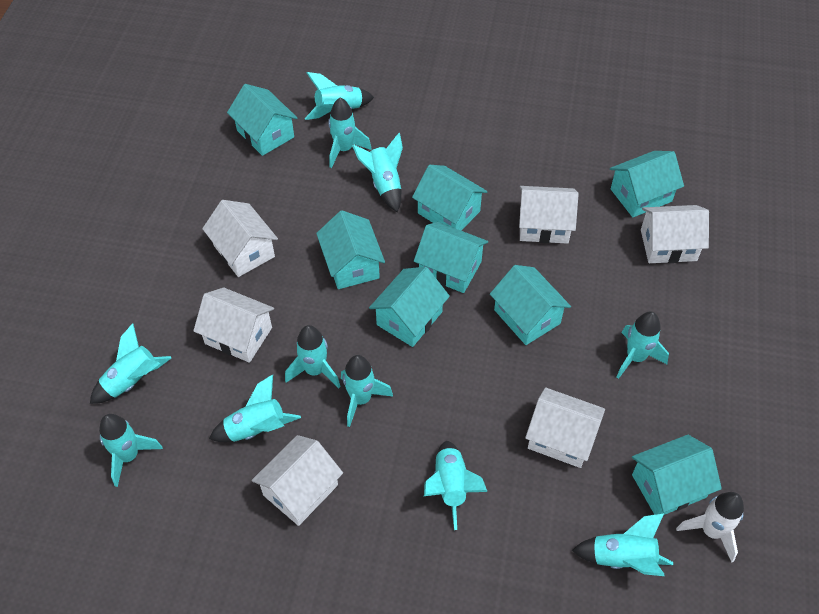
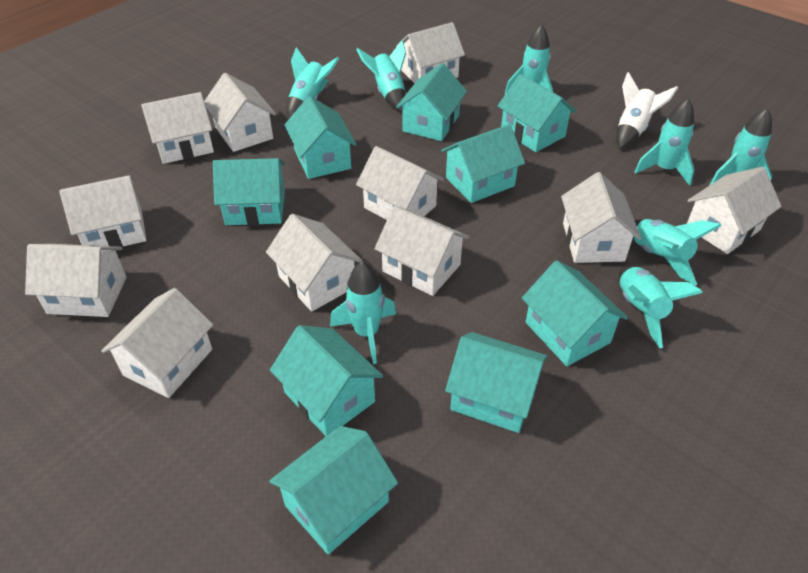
turquoise house: [227,84,297,156] [316,210,385,289] [369,267,450,347] [412,165,488,231] [414,222,488,293] [490,265,571,345] [610,151,684,217] [632,435,722,515] = 8 -> [213,158,285,225] [269,426,398,555] [270,325,383,436] [285,96,357,179] [396,63,467,141] [441,124,525,203] [445,332,548,433] [498,74,577,152] [522,260,628,366] = 9
turquoise rocket: [90,323,171,404] [99,414,163,487] [209,375,301,442] [285,325,341,388] [305,72,374,120] [328,98,372,168] [341,355,393,427] [352,133,403,212] [424,441,487,530] [572,513,673,576] [617,312,669,379] = 11 -> [287,47,340,120] [330,261,396,364] [356,40,406,112] [505,24,553,94] [619,266,703,348] [633,219,721,286] [634,98,694,186] [709,108,772,186] = 8
white house: [193,288,274,363] [202,200,278,277] [252,435,343,526] [519,186,579,244] [525,387,605,468] [641,205,709,263] = 6 -> [25,244,126,317] [59,175,146,247] [101,288,213,398] [141,92,214,164] [204,73,276,152] [266,214,362,312] [356,146,444,220] [374,206,469,296] [396,22,465,83] [561,172,641,263] [687,167,782,254] = 11

